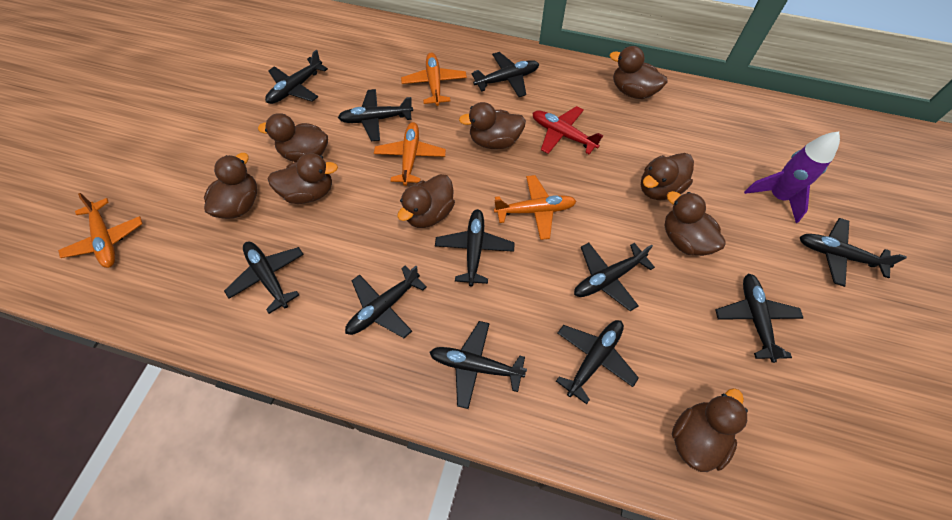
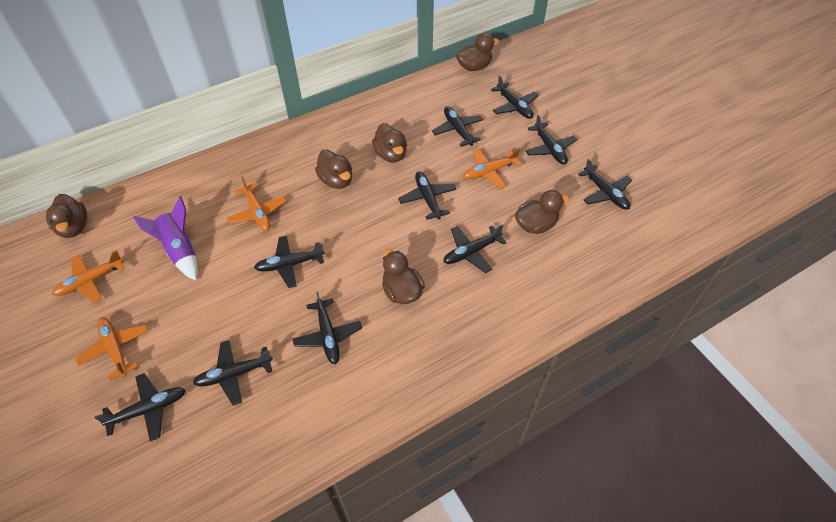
black plane: [224,242,304,314] [265,50,328,104] [338,89,413,142] [345,265,427,338] [430,321,527,409] [435,209,515,287] [471,52,539,97] [556,320,639,404] [574,243,655,311] [715,273,803,363] [800,218,907,287] = 11 -> [94,373,185,442] [193,340,273,406] [254,236,325,288] [293,292,362,364] [398,171,457,220] [432,106,483,147] [443,224,507,273] [491,75,538,119] [525,115,577,165] [578,159,632,210] = 10
brown duck: [204,153,257,219] [258,113,328,162] [268,153,338,204] [397,174,455,228] [459,102,526,149] [610,46,667,99] [641,153,694,200] [665,191,726,256] [672,388,748,472] = 9 -> [46,194,87,238] [315,150,352,189] [372,123,407,163] [382,249,425,304] [456,33,499,71] [515,190,570,234] = 6
red plane: [532,106,603,154] = 1 -> none = 0

